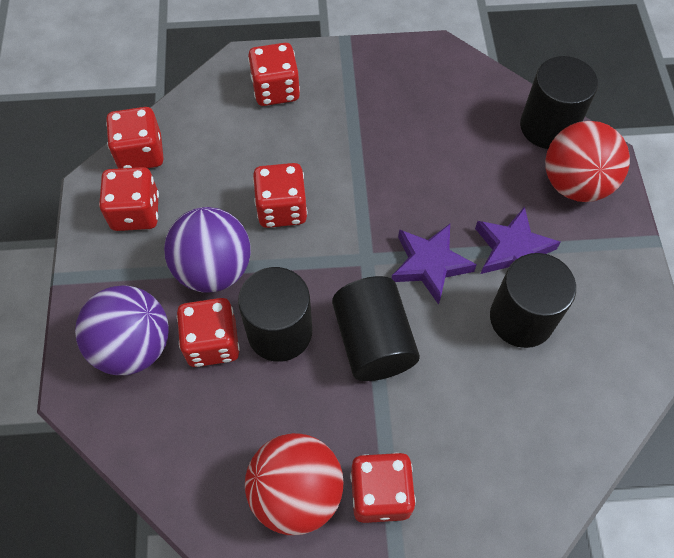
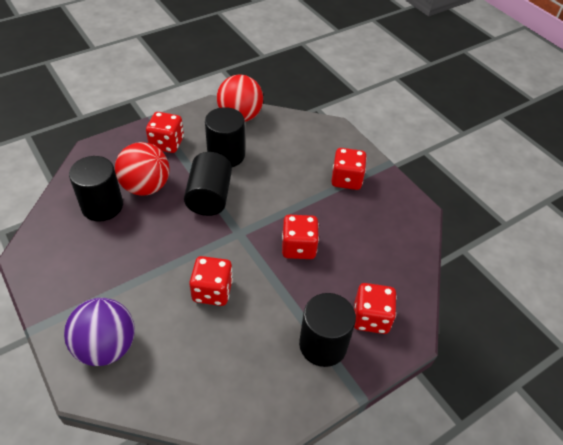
purple ball: [75,285,169,375] [164,207,251,293] = 2 -> [64,298,135,366] = 1
purple star: [391,224,477,305] [475,206,561,274] = 2 -> none = 0
red dice: [99,167,159,231] [106,107,164,169] [177,298,240,367] [248,43,300,106] [253,163,307,228] [350,453,416,523] = 6 -> [146,112,184,153] [189,256,233,306] [282,215,319,259] [331,148,367,190] [354,283,397,334] = 5

